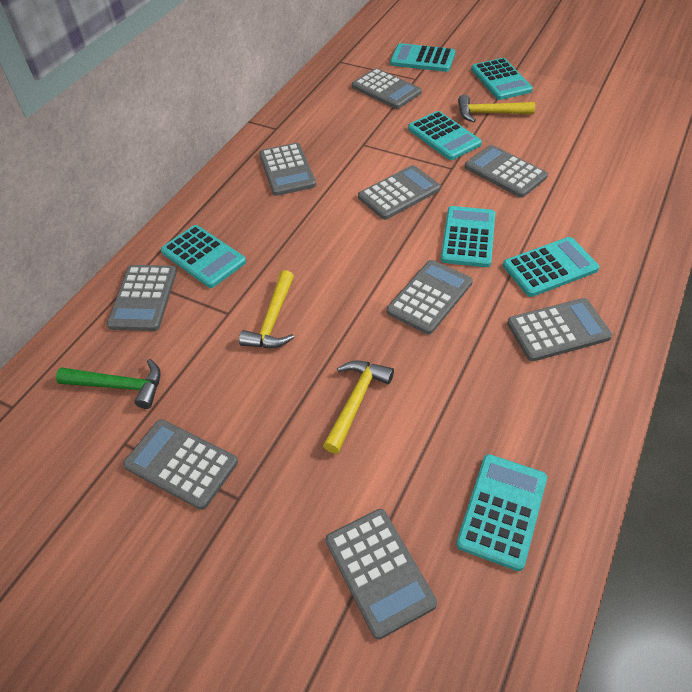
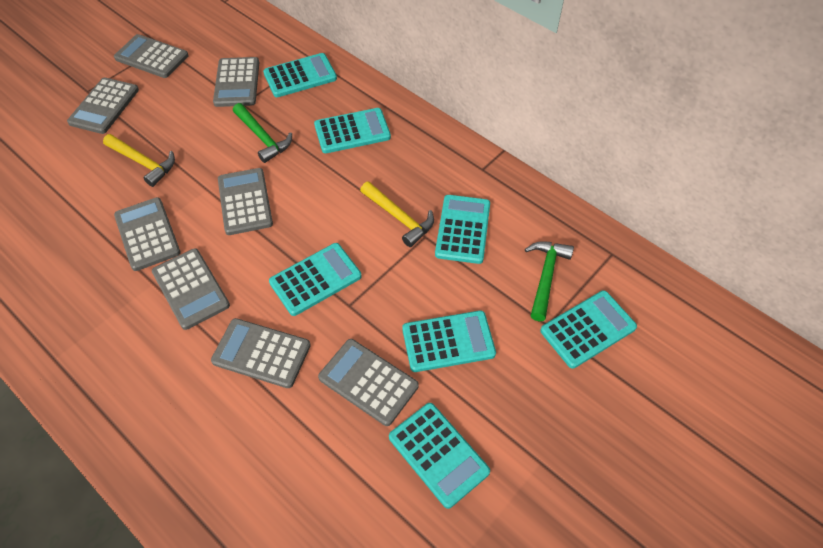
green hammer: [56,359,161,409] = 1 -> [233,103,292,163] [525,241,574,321] = 2
grey calculator: [107,265,177,331] [123,419,238,510] [259,143,316,196] [325,509,437,639] [352,68,422,109] [358,165,441,220] [387,260,473,334] [465,145,548,198] [507,298,612,361] = 9 -> [67,77,139,134] [114,34,189,78] [114,197,181,271] [152,248,230,330] [211,318,311,388] [213,57,259,107] [218,168,273,235] [318,339,419,426] = 8
yellow hammer: [239,270,294,348] [323,361,394,454] [458,94,535,122] = 3 -> [103,134,175,187] [360,181,434,247] = 2

